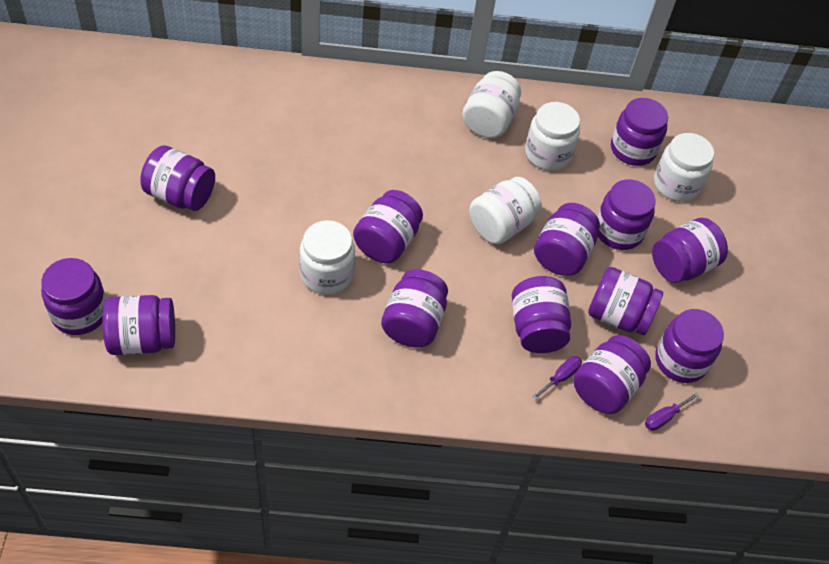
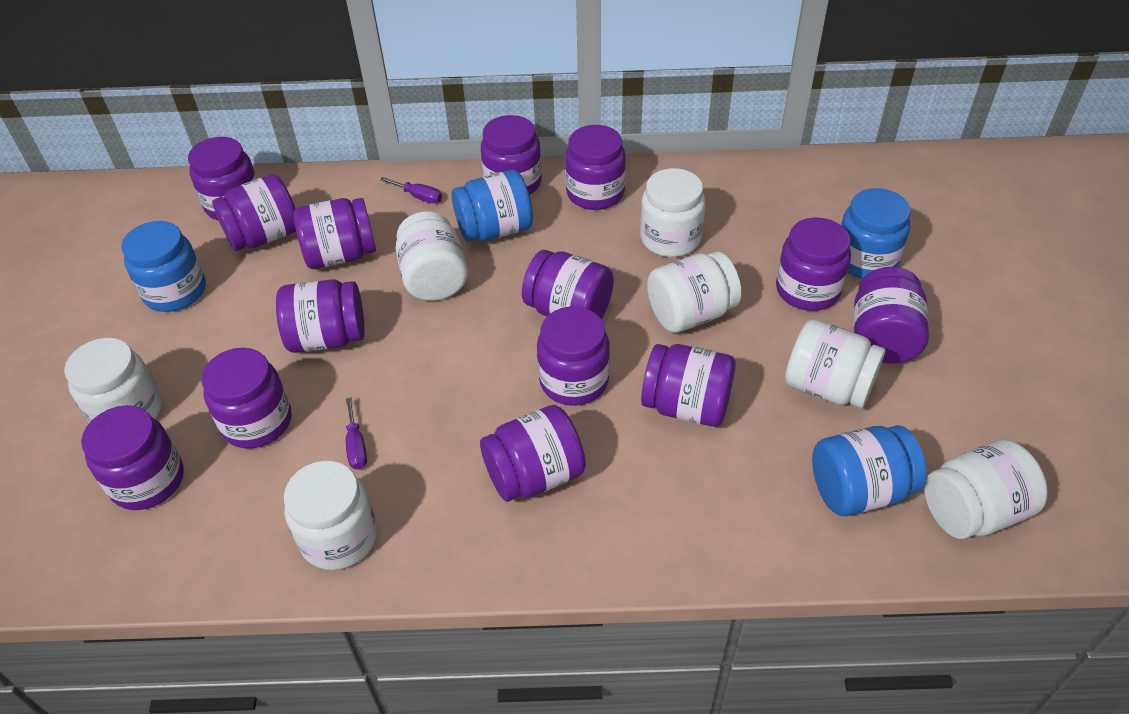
blue jar: none = 0 -> [121,221,206,312] [451,170,533,242] [812,425,927,516] [841,188,911,279] = 4
purple jar: [41,258,106,335] [102,295,175,355] [140,145,215,211] [353,190,423,263] [381,269,448,348] [512,276,571,353] [534,203,600,276] [573,335,651,414] [588,267,663,335] [597,179,656,250] [611,98,668,166] [652,218,728,283] [655,309,724,383] = 13 -> [81,405,184,510] [188,137,257,221] [201,348,291,448] [212,174,296,251] [276,279,365,353] [293,198,376,269] [480,405,586,502] [481,115,542,195] [522,250,614,319] [537,307,610,406] [565,125,626,210] [641,344,736,427] [776,217,851,311] [854,267,929,364] = 14
white jar: [299,220,355,295] [462,71,521,138] [469,177,542,245] [525,102,580,171] [654,133,714,202] = 5 -> [64,338,162,423] [284,461,377,570] [395,211,468,301] [640,168,705,257] [647,251,741,333] [785,319,886,408] [924,440,1047,539] = 7

